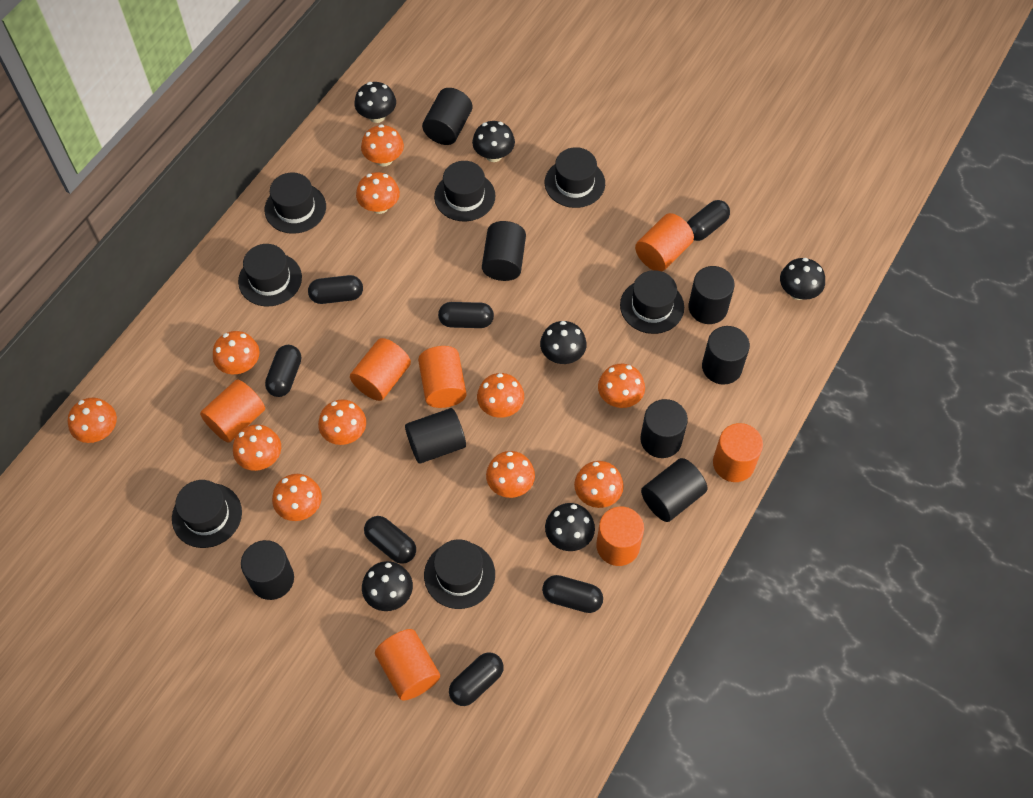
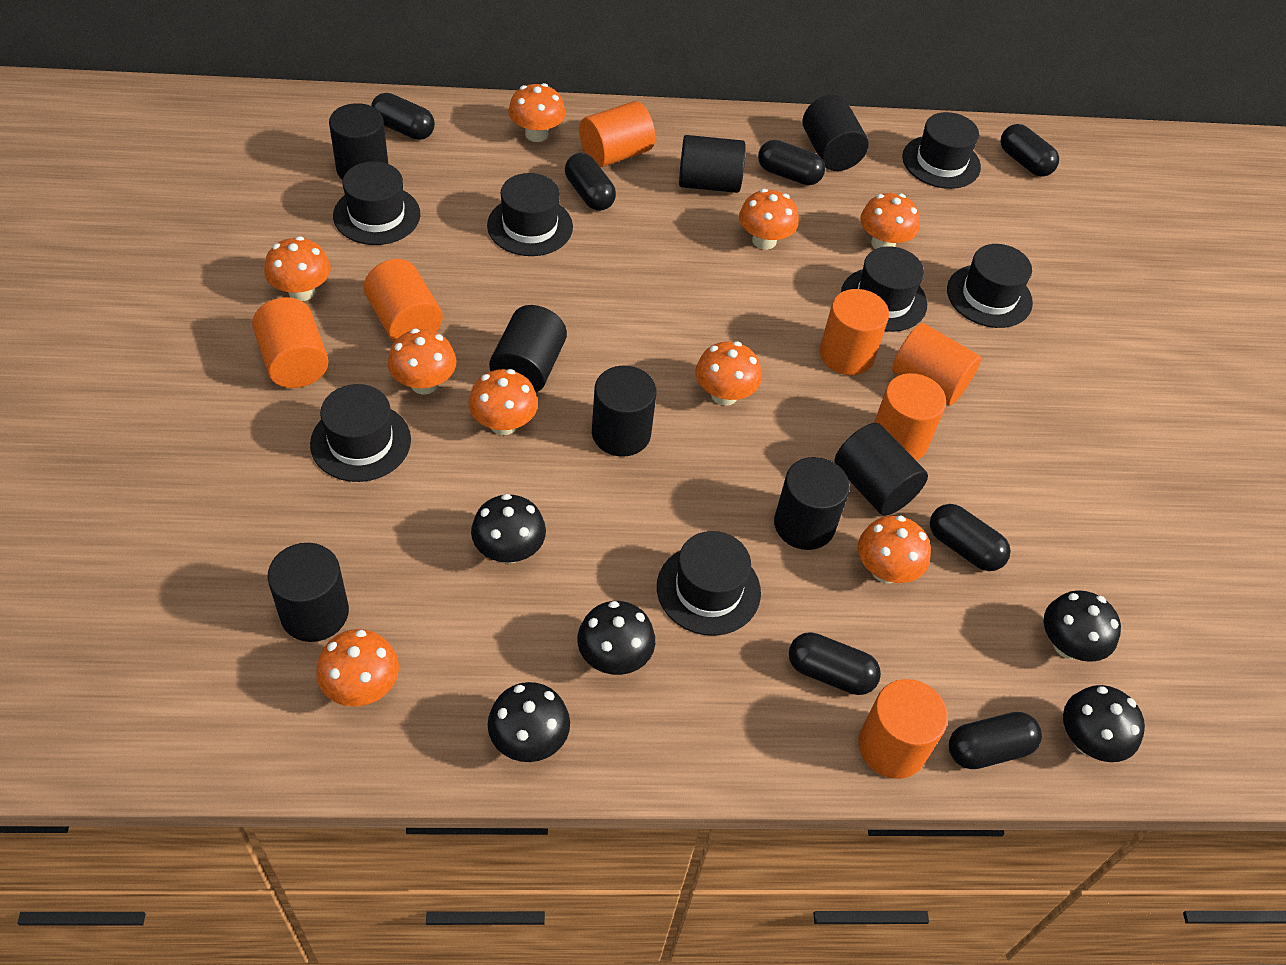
black mushroom: [354,82,396,123] [362,561,413,611] [472,121,515,162] [540,321,587,364] [545,503,595,551] [780,258,825,300] = 6 -> [471,494,546,564] [488,682,570,762] [577,601,655,675] [1044,590,1121,662] [1063,685,1145,762] = 5
orange mushroom: [68,398,117,443] [213,331,259,374] [233,425,281,471] [272,474,322,521] [318,399,366,445] [356,172,400,214] [361,124,404,167] [477,373,524,418] [486,451,535,498] [574,461,624,508] [598,364,645,408] = 11 -> [264,236,331,301] [317,629,399,707] [388,329,456,395] [468,369,538,435] [508,83,566,142] [695,341,762,406] [739,189,799,250] [858,516,931,583] [860,193,920,249] = 9

